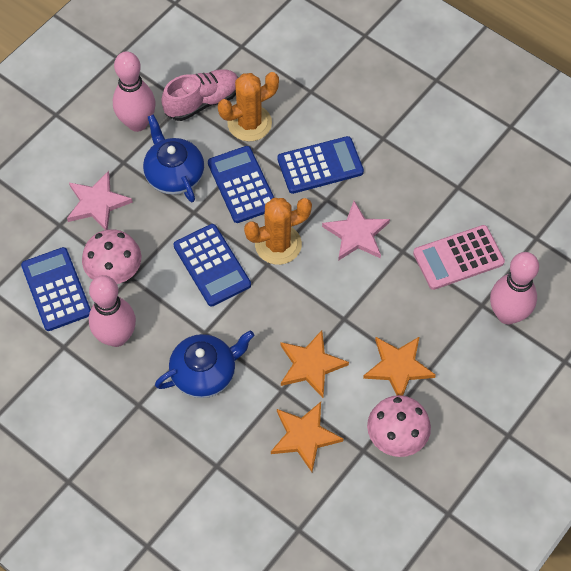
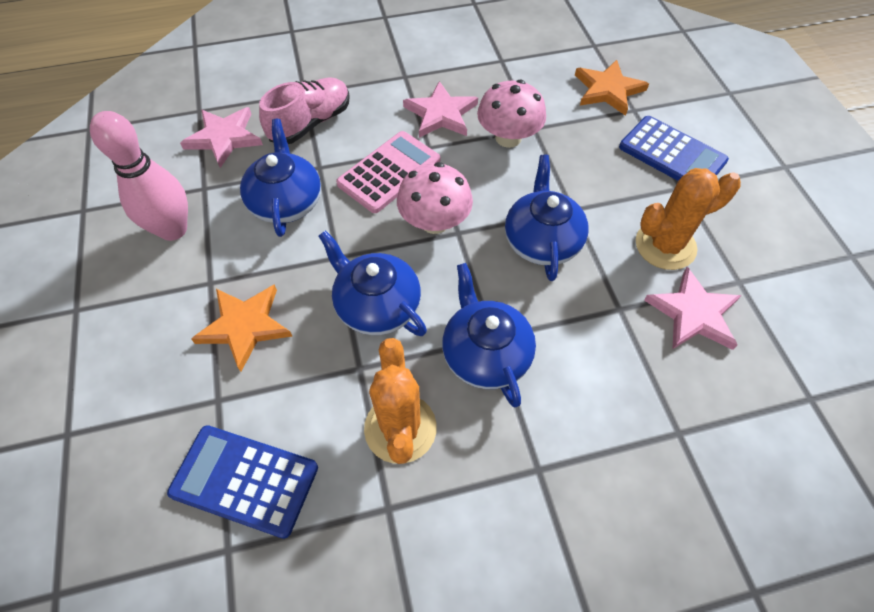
blue calculator: [21,247,91,331] [173,224,251,306] [208,146,274,223] [277,136,364,194] = 4 -> [167,425,318,539] [619,116,729,181] = 2
blue teapot: [143,114,204,202] [155,330,254,398] = 2 -> [240,119,321,237] [319,230,427,336] [442,263,536,407] [505,155,589,281] = 4
orange star: [271,402,343,472] [281,330,349,398] [363,336,436,396] = 3 -> [191,284,292,372] [575,60,649,116] = 2
pink bowling pin: [89,275,136,347] [113,51,156,132] [490,252,539,324] = 3 -> [90,111,188,241] = 1
pink star: [67,171,133,230] [322,201,390,261] = 2 -> [180,107,263,168] [403,81,478,138] [644,267,742,350] = 3

